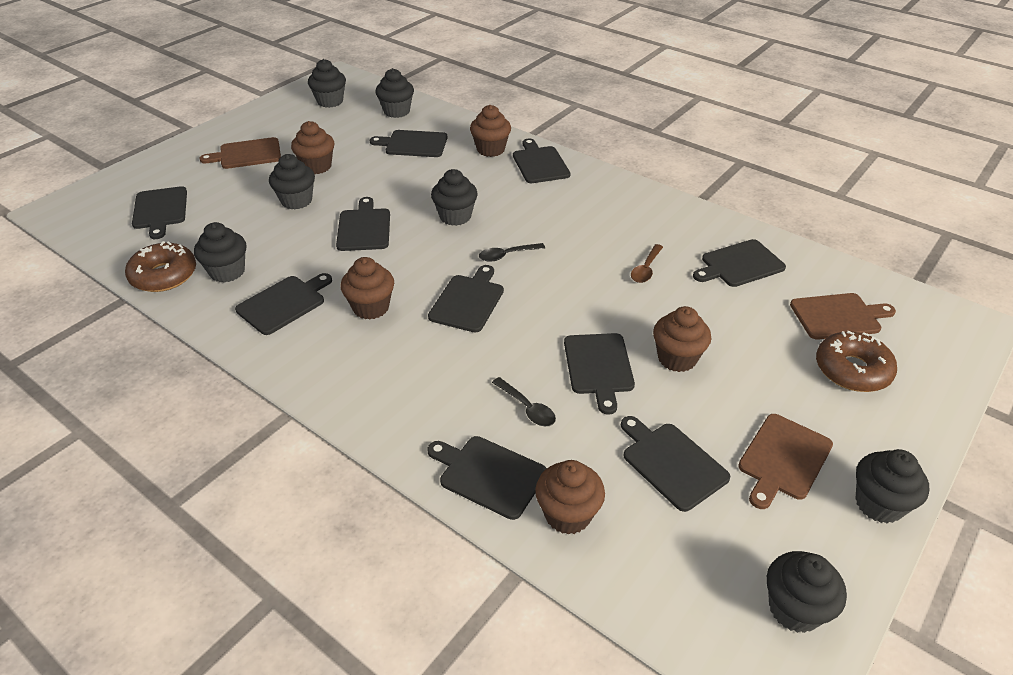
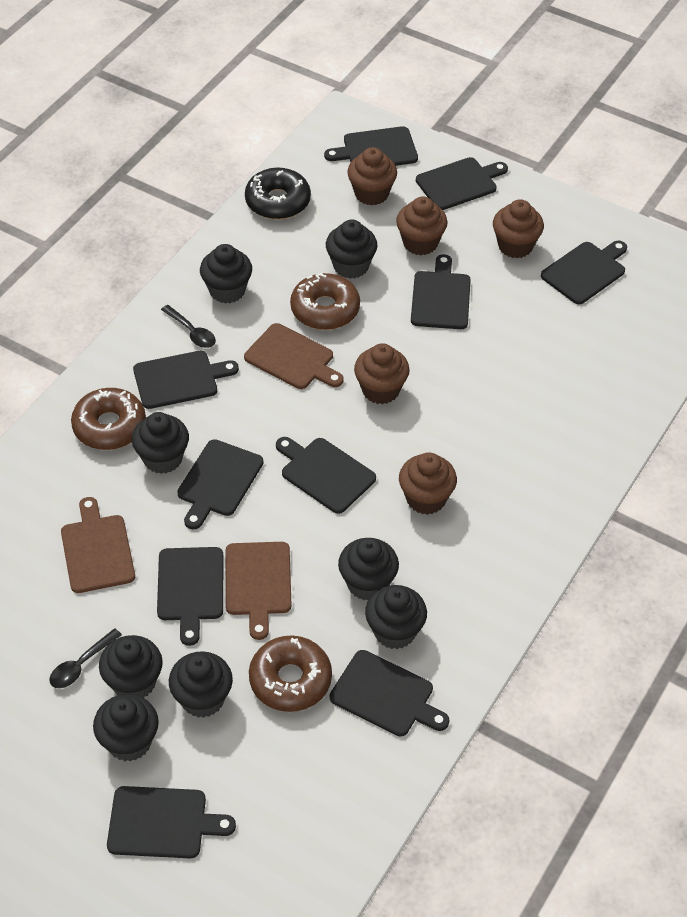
black cupcake: [194,222,246,283] [269,154,315,209] [308,59,346,108] [375,68,414,118] [431,169,478,226] [767,551,847,633] [855,449,929,523] = 7 -> [93,694,159,761] [99,635,163,698] [132,412,189,474] [169,651,233,718] [200,244,252,304] [326,220,377,279] [338,538,399,600] [365,585,427,649] = 8
black donut: none = 0 -> [245,168,311,219] = 1
brown donut: [125,241,196,292] [816,331,897,392] = 2 -> [71,388,146,450] [249,635,332,712] [290,273,360,330] = 3
brown spoon: [631,244,663,283] = 1 -> none = 0

